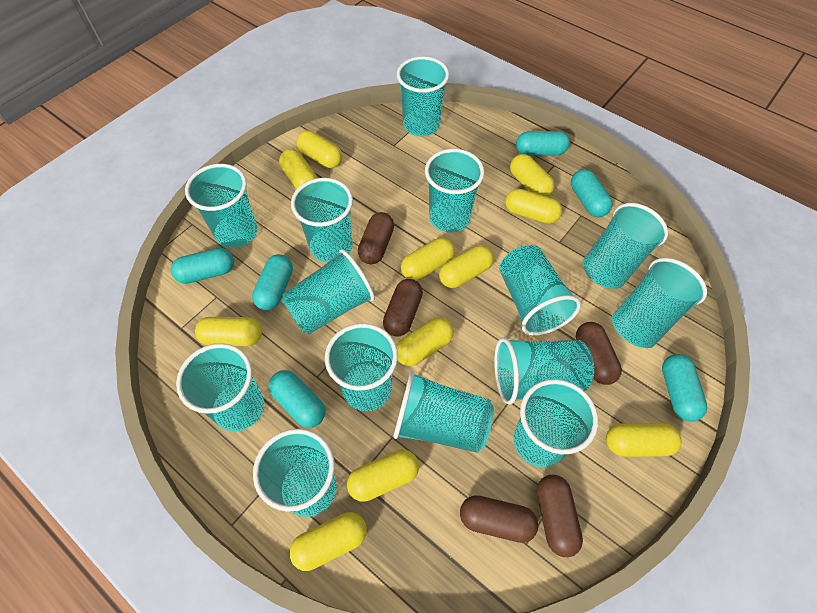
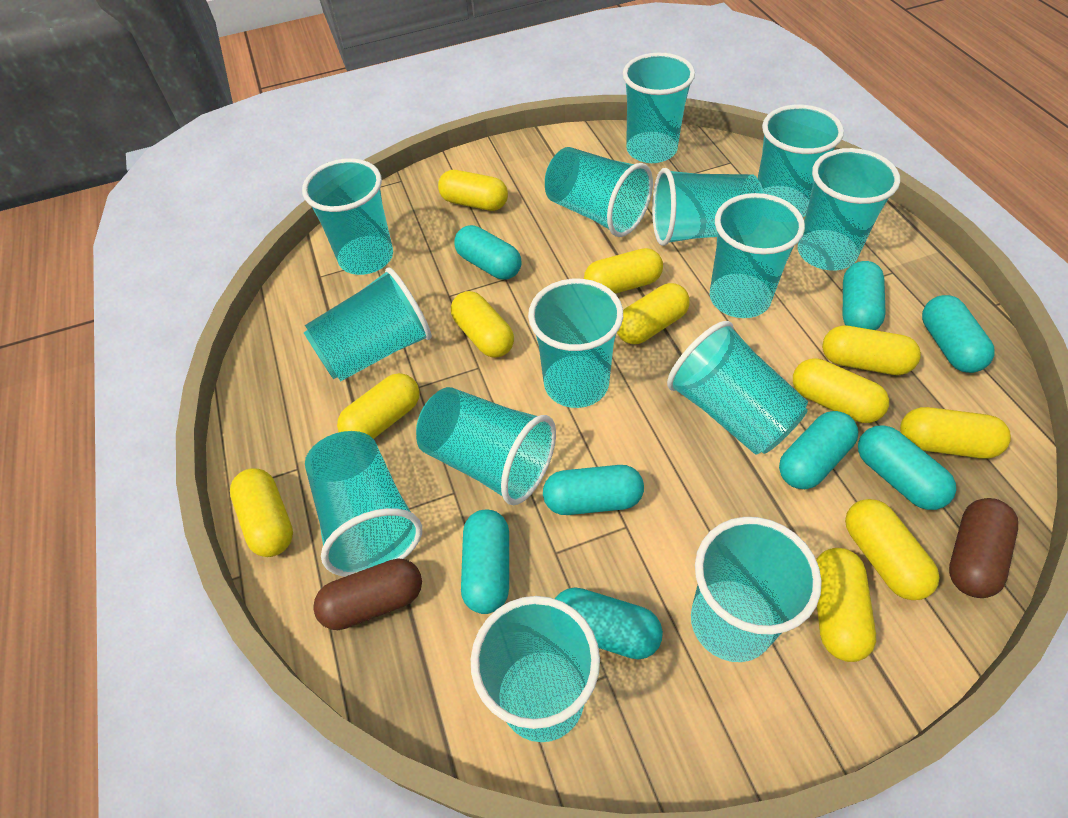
brown capsule: [358,212,394,264] [383,279,423,337] [460,495,538,543] [537,474,583,557] [576,322,622,385] = 5 -> [313,558,422,630] [949,498,1018,598] = 2
turquoise capsule: [171,248,234,284] [252,254,293,311] [269,370,325,428] [516,131,570,156] [571,169,613,217] [662,354,707,422] = 6 -> [454,225,521,280] [461,510,509,614] [543,465,644,515] [555,587,663,659] [779,411,858,489] [843,261,886,330] [858,425,956,510] [922,295,994,373] = 8

